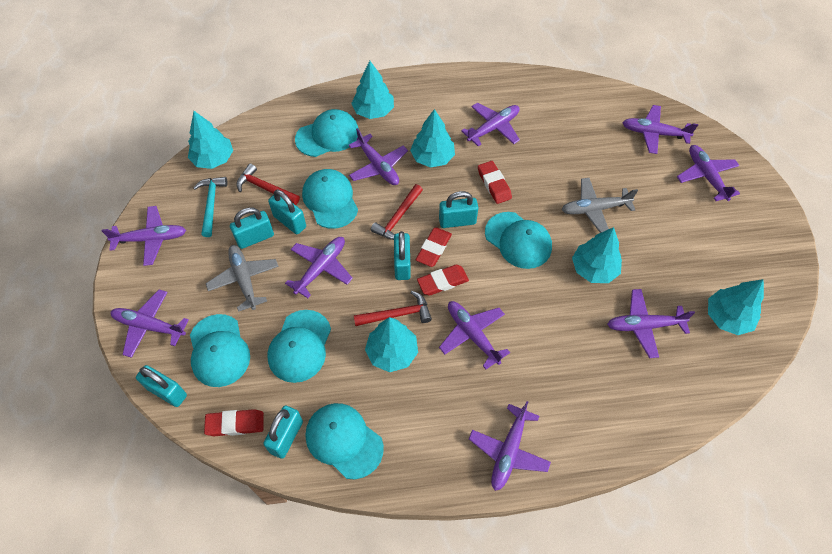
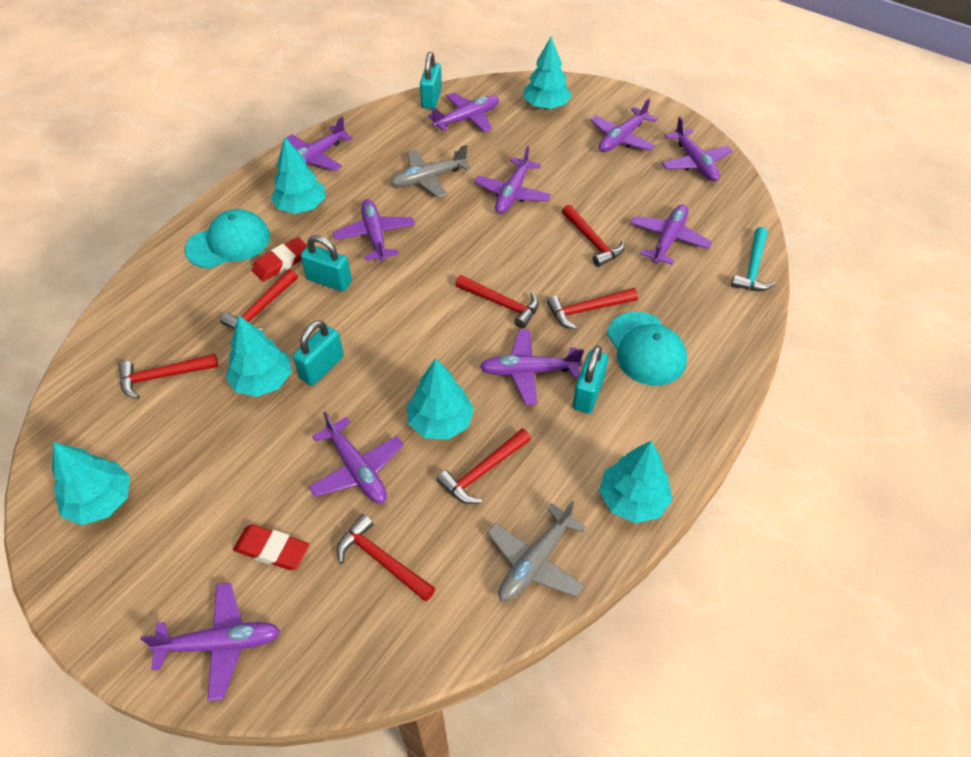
red eraser: [204,409,264,436] [416,227,452,267] [417,265,469,296] [478,161,512,204] = 4 -> [233,524,309,570] [252,237,308,282] = 2
red hammer: [237,164,300,205] [354,291,432,326] [371,184,423,240] = 3 -> [119,354,218,399] [220,269,298,331] [337,514,435,601] [436,429,531,504] [455,275,539,329] [547,288,638,329] [562,205,625,267] = 7
turquoise cap: [190,314,250,387] [267,310,331,383] [295,109,359,157] [302,169,358,229] [305,403,384,479] [485,212,552,269] = 6 -> [185,209,270,268] [607,312,687,386] = 2
turquoise padlock: [136,365,187,407] [230,207,274,249] [263,406,303,459] [268,190,306,234] [394,231,411,280] [439,191,478,228] = 6 -> [293,320,344,386] [301,235,352,291] [420,52,442,109] [573,345,608,413] = 4

